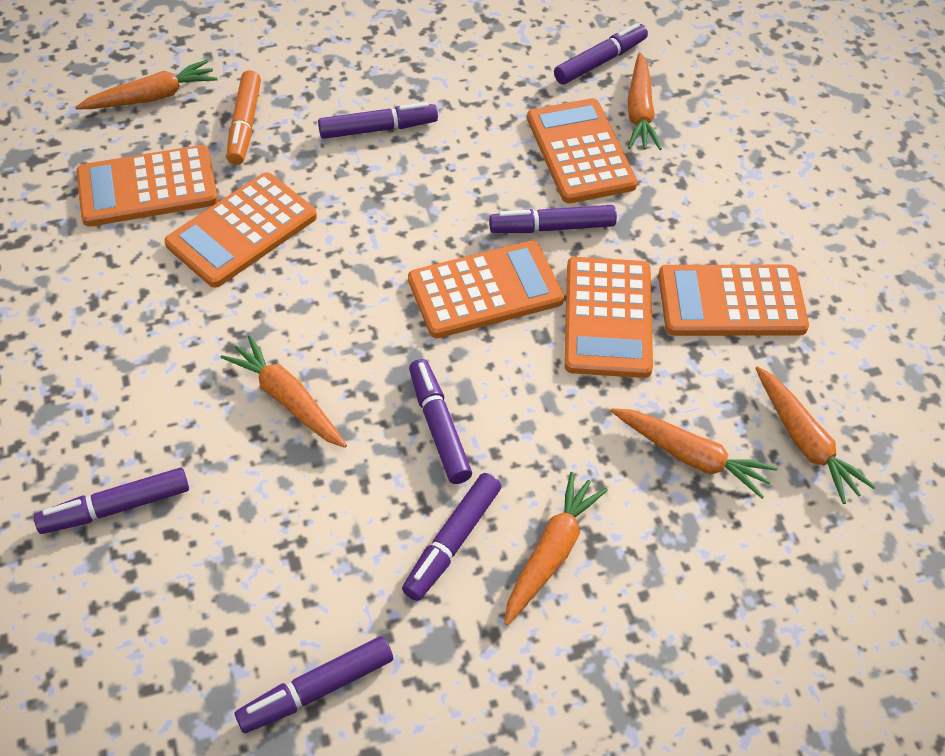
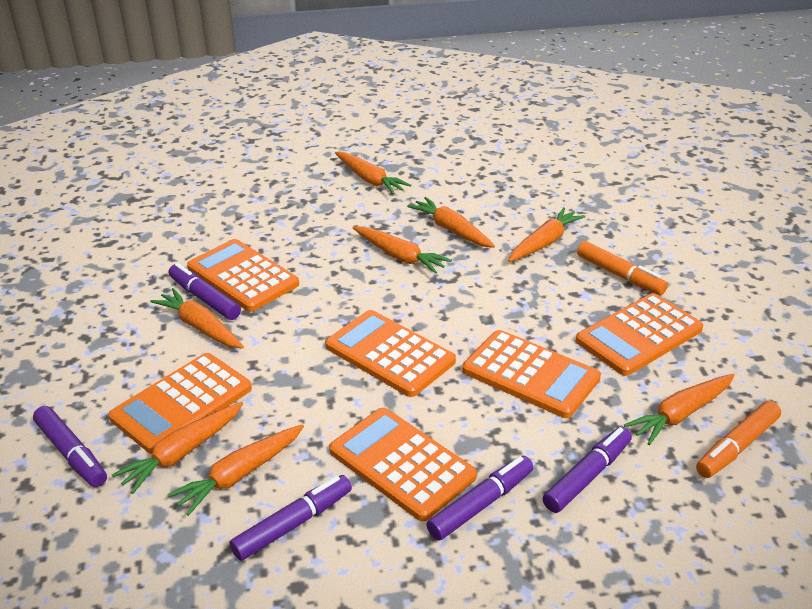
orange carrot: [75,59,217,110] [221,335,347,448] [505,472,608,625] [611,408,778,499] [627,52,662,150] [755,366,875,504] = 6 -> [112,402,243,494] [150,288,244,349] [168,424,304,516] [335,152,411,195] [353,226,452,274] [407,197,495,248] [508,207,585,262] [624,374,735,445] = 8
orange marker: [226,70,261,165] = 1 -> [577,241,668,295] [696,401,781,478] = 2
purple marker: [34,468,189,534] [235,636,393,733] [318,102,438,139] [402,473,501,601] [409,359,472,484] [489,205,617,233] [554,23,648,84] = 7 -> [33,406,107,487] [169,263,241,320] [230,475,352,561] [426,456,533,541] [542,427,632,513] = 5

